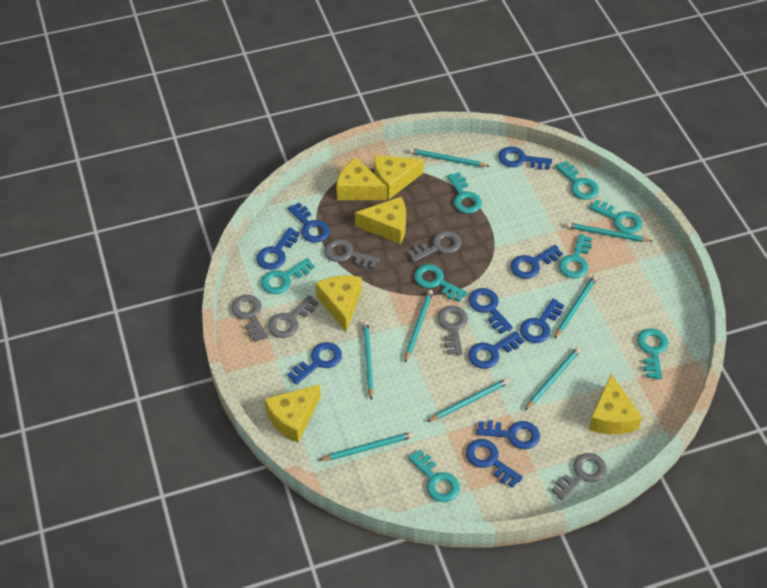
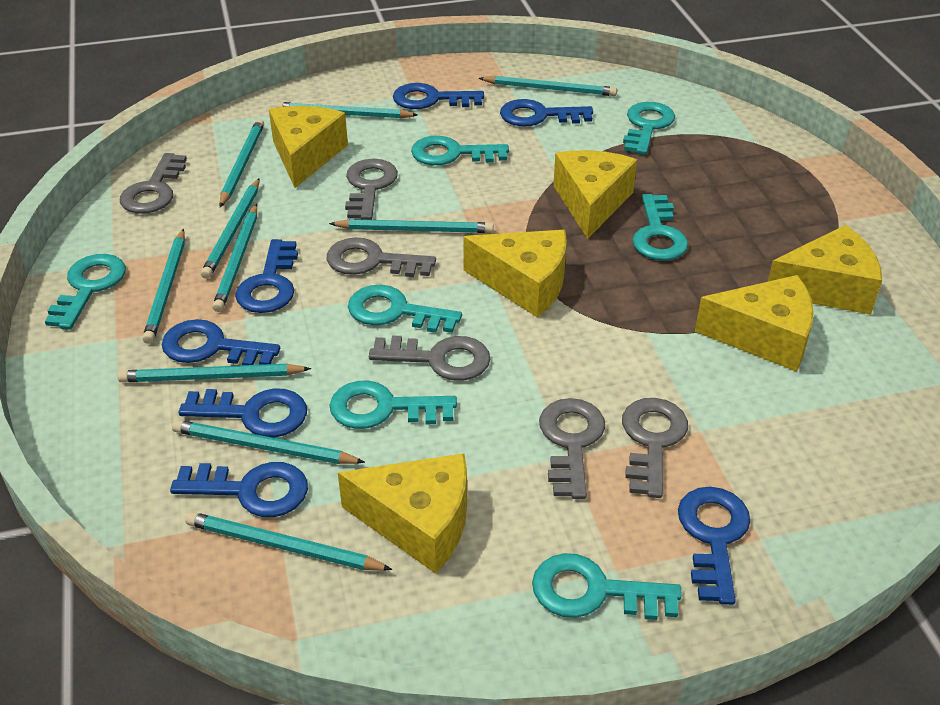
blue key: [256,227,300,270] [287,342,342,385] [288,202,330,243] [466,439,523,488] [468,331,524,369] [469,288,513,334] [476,420,540,449] [498,146,552,170] [510,245,563,279] [520,298,564,343] = 10 -> [161,319,280,365] [170,462,308,517] [179,388,307,438] [235,239,298,313] [393,83,484,109] [500,99,593,127] [678,487,750,605] = 7
turquoise key: [261,258,315,294] [408,449,460,502] [414,264,467,302] [447,172,482,214] [555,161,599,200] [559,234,592,278] [589,199,642,234] [637,328,668,379] = 8 -> [45,254,126,330] [330,380,457,429] [348,285,462,333] [411,136,509,165] [532,553,682,620] [623,102,675,155] [632,194,688,261] = 7
turquoise pencil: [318,432,413,461] [363,321,374,400] [405,290,433,362] [409,148,489,167] [427,378,509,422] [525,347,581,410] [554,275,597,339] [566,222,652,242] = 8 -> [118,364,311,382] [142,229,185,344] [172,420,365,464] [185,512,392,571] [201,178,259,279] [212,204,257,312] [219,119,264,207] [276,102,418,119] [329,219,494,233] [479,75,617,96] = 10

